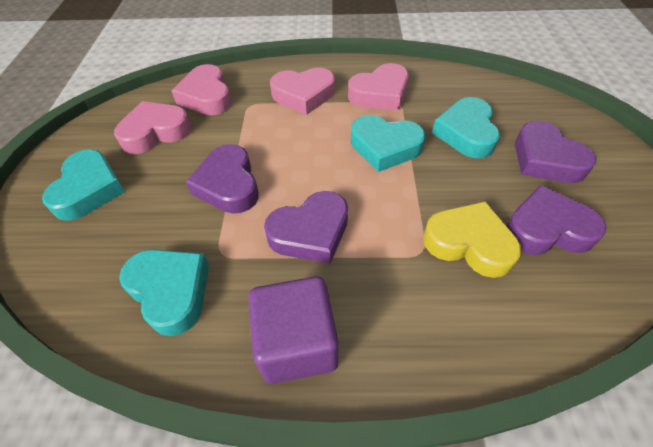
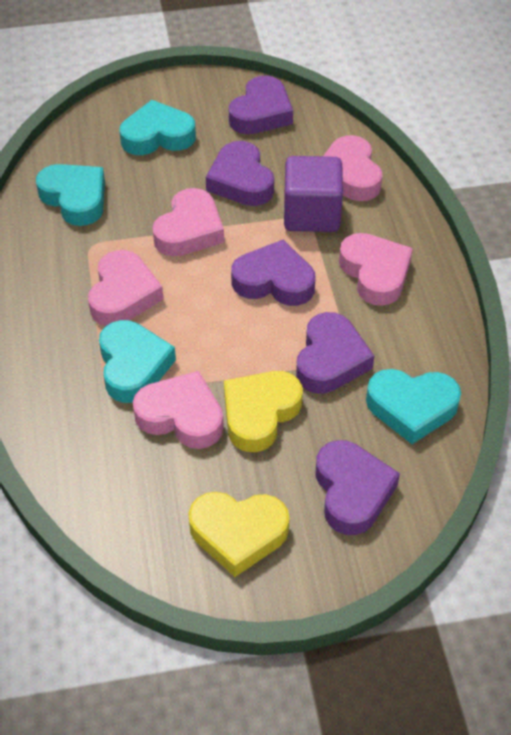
pink heart: [114,101,192,154] [171,64,232,115] [270,68,335,115] [348,63,409,111] = 4 -> [88,250,164,326] [133,371,224,449] [152,188,224,256] [323,135,382,201] [339,233,413,306] = 5
purple heart: [186,144,259,214] [264,191,348,264] [507,185,607,255] [515,121,596,183] = 4 -> [206,141,274,206] [229,76,293,134] [231,240,315,306] [296,312,374,394] [315,440,400,535] = 5
yellow heart: [423,201,521,278] = 1 -> [188,492,289,577] [224,371,303,452] = 2

